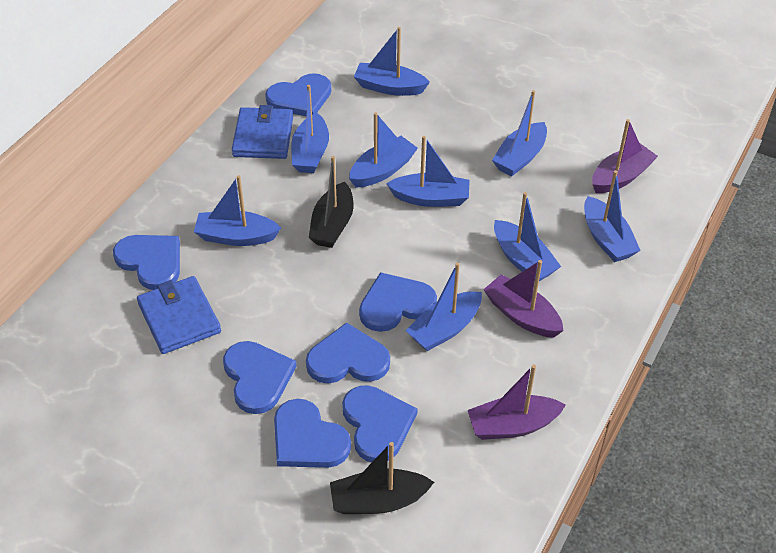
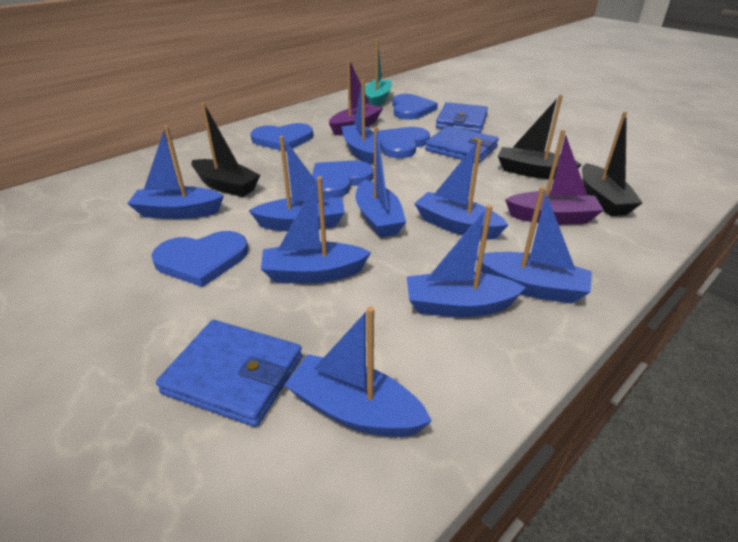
black boat: [309,156,354,248] [330,442,434,514] = 2 -> [191,103,260,197] [498,95,582,179] [582,111,643,216] = 3
blue heart: [113,235,180,290] [223,341,297,414] [265,73,331,116] [274,399,351,468] [306,322,390,384] [342,385,418,462] [359,272,437,332] = 7 -> [151,231,249,287] [251,123,313,152] [312,161,373,198] [378,127,430,158] [392,94,438,120] = 5
blue wallet: [137,276,221,354] [232,105,293,159] = 2 -> [156,320,302,427] [425,126,499,163] [436,102,488,133] = 3
purple boat: [468,365,566,440] [483,260,564,338] [592,119,658,193] = 3 -> [329,60,383,135] [505,130,604,225] = 2
turquoise boat: none = 0 -> [365,39,392,107] = 1

